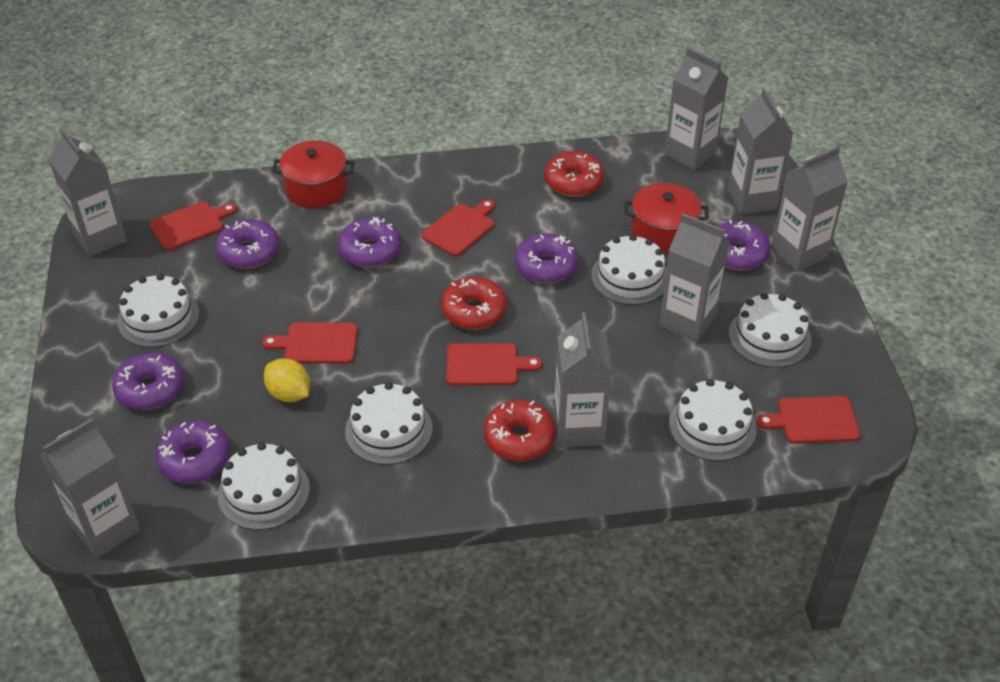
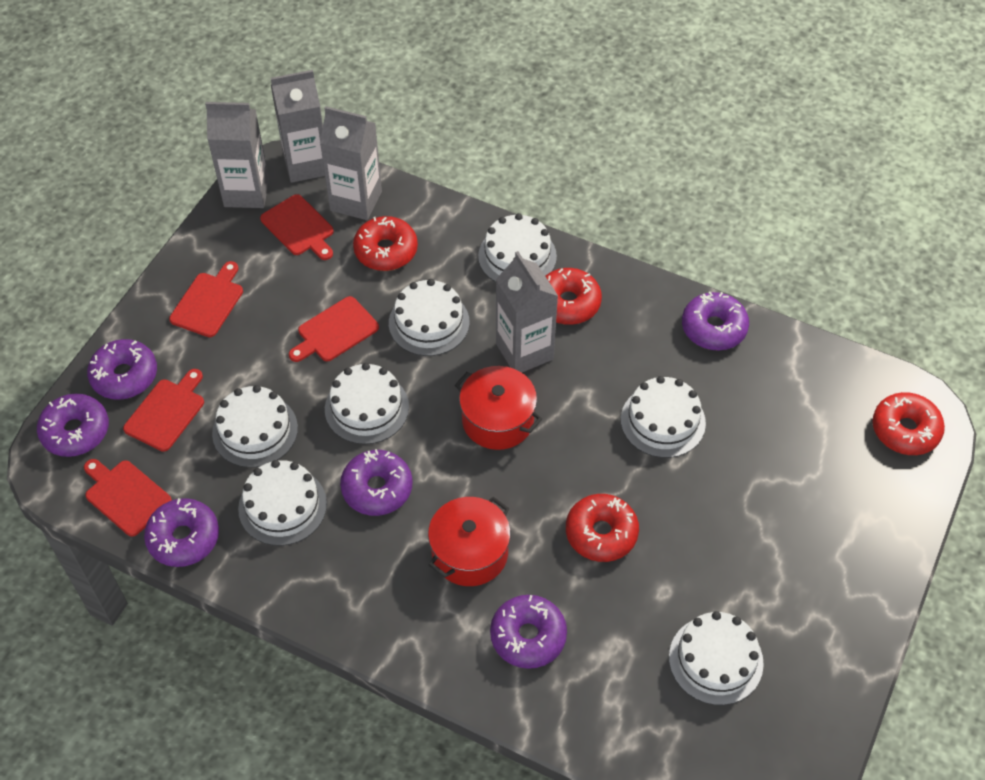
grey carton: [41,418,141,558] [48,128,127,257] [554,312,612,447] [659,213,730,342] [664,48,728,170] [728,89,793,214] [771,146,848,272] = 7 -> [205,102,269,208] [271,70,325,183] [320,106,382,220] [496,251,558,372] = 4
red donut: [441,277,507,330] [484,400,556,461] [544,151,604,197] = 3 -> [353,216,418,271] [546,268,602,325] [566,494,639,562] [872,392,945,455] = 4
white cake: [117,274,200,347] [218,442,310,530] [345,382,433,465] [591,234,667,305] [669,379,757,461] [729,293,811,368] = 6 -> [212,385,298,468] [238,460,327,546] [325,363,409,444] [389,279,469,356] [478,213,557,282] [621,376,706,458] [669,611,764,705] = 7
yellow lemon: [264,358,310,402] = 1 -> none = 0

